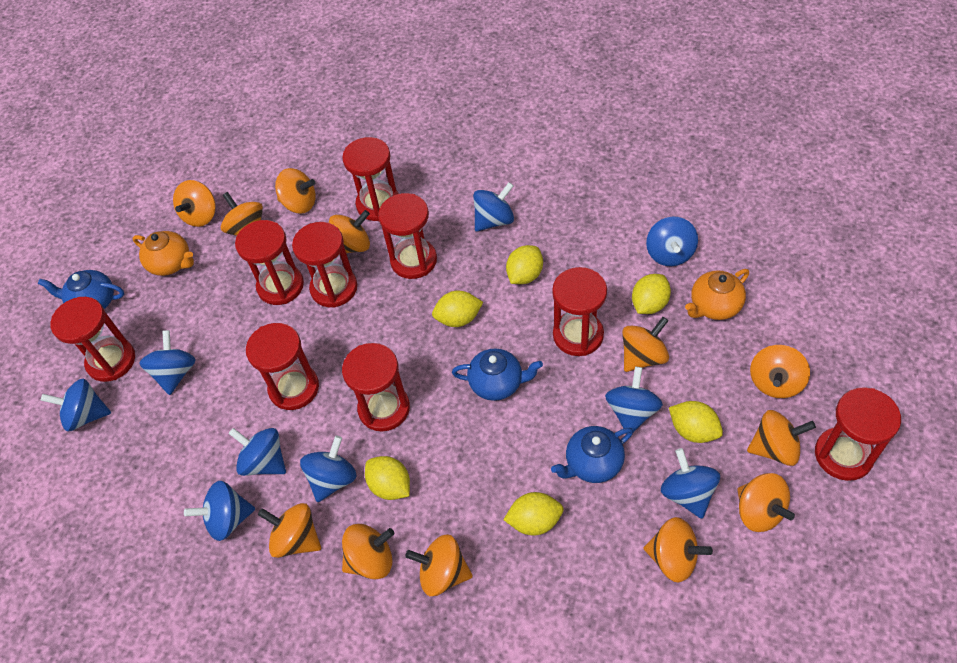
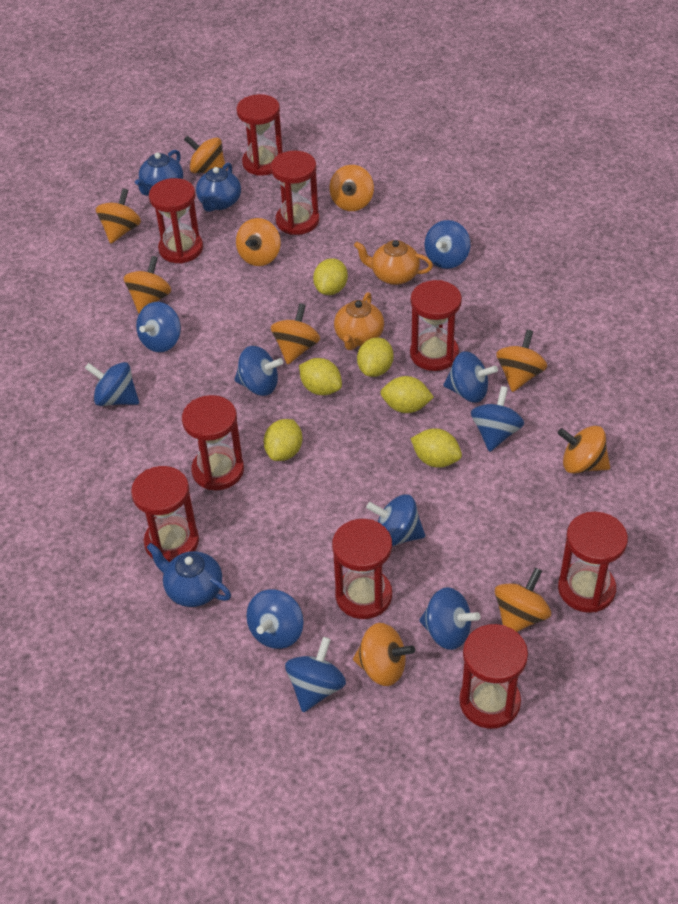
blue spinning top: [40,378,111,432] [139,330,196,395] [184,481,255,541] [228,428,286,476] [300,436,357,502] [473,182,514,232] [605,367,663,434] [646,217,698,266] [661,448,720,519] = 9 -> [85,362,139,406] [136,302,181,352] [234,346,283,396] [246,589,304,649] [285,637,346,712] [366,494,425,546] [419,587,480,650] [424,220,470,269] [443,351,498,403] [471,386,524,452] = 10
orange spinning top: [173,180,216,227] [221,192,263,236] [258,503,321,558] [275,168,316,214] [329,210,370,255] [342,524,394,579] [405,534,473,596] [622,317,669,372] [644,517,713,583] [737,473,795,532] [747,410,816,466] [750,345,810,398] = 12 -> [96,188,141,244] [123,256,171,313] [184,135,227,173] [236,218,281,266] [271,303,320,364] [329,165,374,211] [353,623,415,686] [495,568,551,632] [496,330,547,392] [557,426,610,474] = 10

